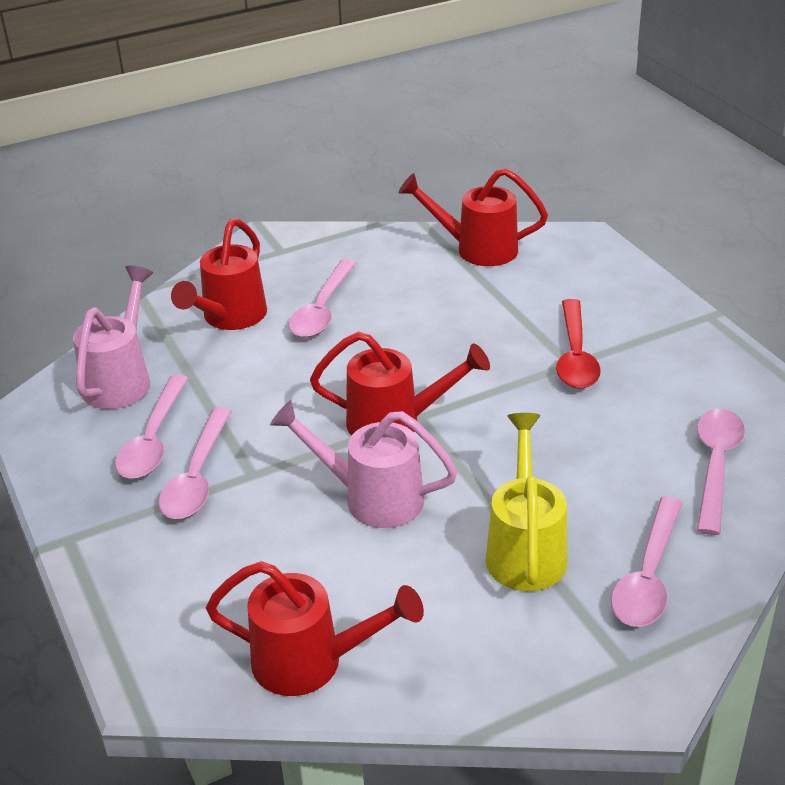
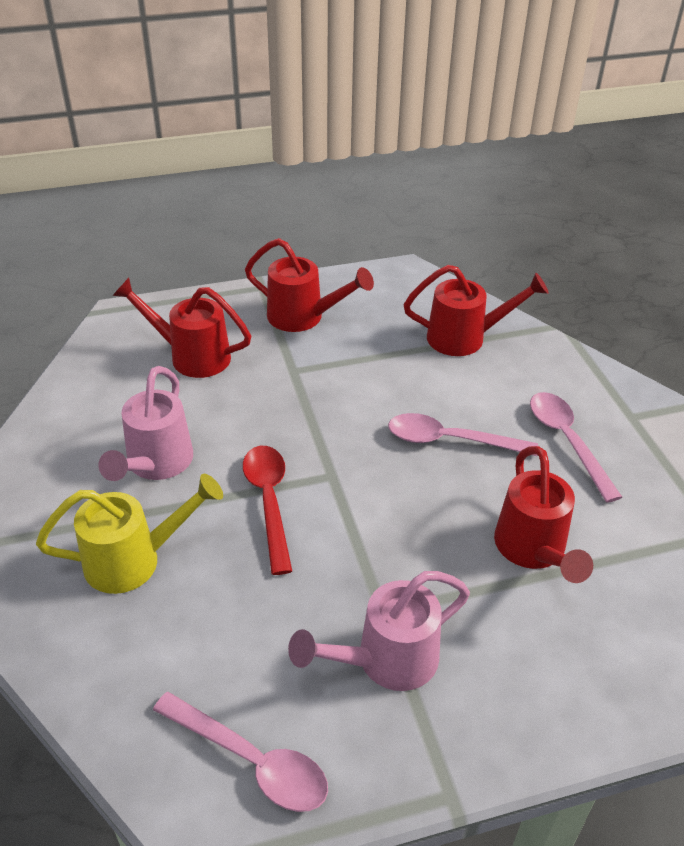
pink spoon: [115,375,189,479] [159,407,232,519] [289,259,356,338] [611,496,683,627] [697,409,745,535] = 5 -> [153,692,328,812] [388,413,538,456] [530,392,622,503] = 3

